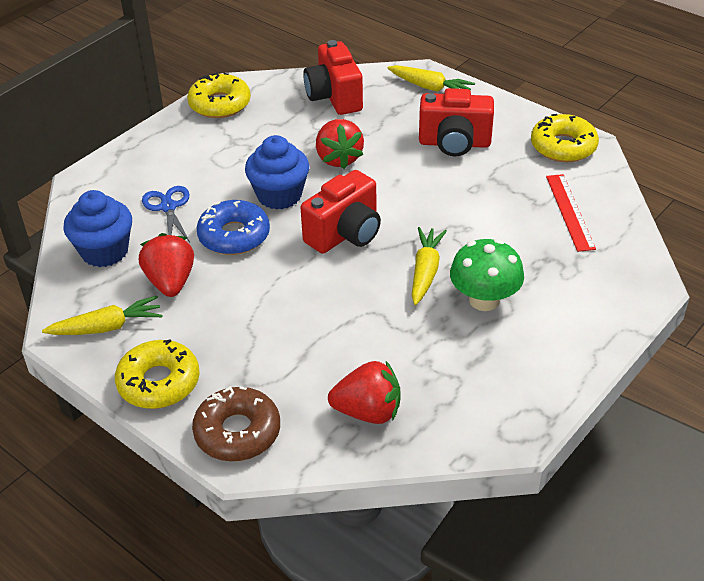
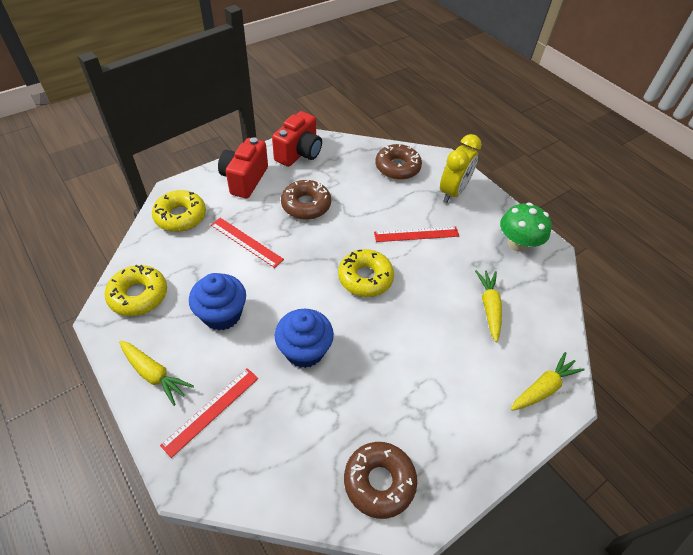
blue donut: [197,200,270,255] = 1 -> none = 0
blue scissors: [142,186,190,242] = 1 -> none = 0
brown donut: [192,386,280,461] = 1 -> [281,180,331,220] [344,442,417,519] [375,144,422,180] = 3
red camera: [300,170,381,254] [303,40,363,115] [419,88,494,156] = 3 -> [218,137,268,198] [272,111,322,167] = 2
red ruler: [546,174,596,252] = 1 -> [160,368,258,458] [211,218,284,268] [374,226,459,242] = 3
red strawberry: [139,233,194,297] [316,119,364,169] [328,361,401,424] = 3 -> none = 0
yellow clock: none = 0 -> [440,134,482,203] = 1

